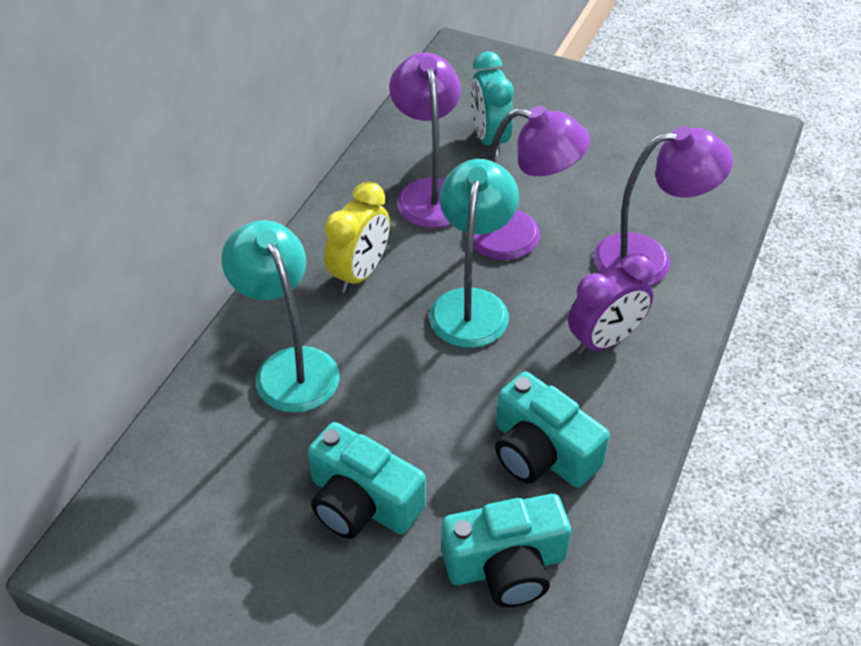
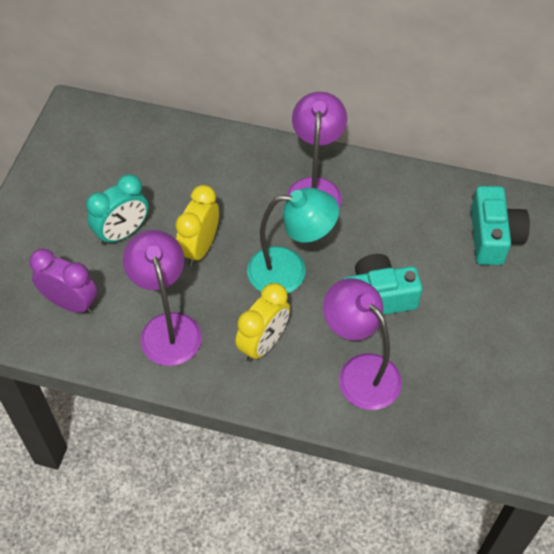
turquoise camera: [308,422,426,539] [441,494,571,607] [495,371,610,488] = 3 -> [343,254,422,315] [471,186,530,265] = 2
turquoise lamp: [221,220,340,413] [429,159,519,348] = 2 -> [247,188,339,294] = 1
yellow clock: [324,182,390,293] = 1 -> [175,185,219,266] [235,283,290,362] = 2

